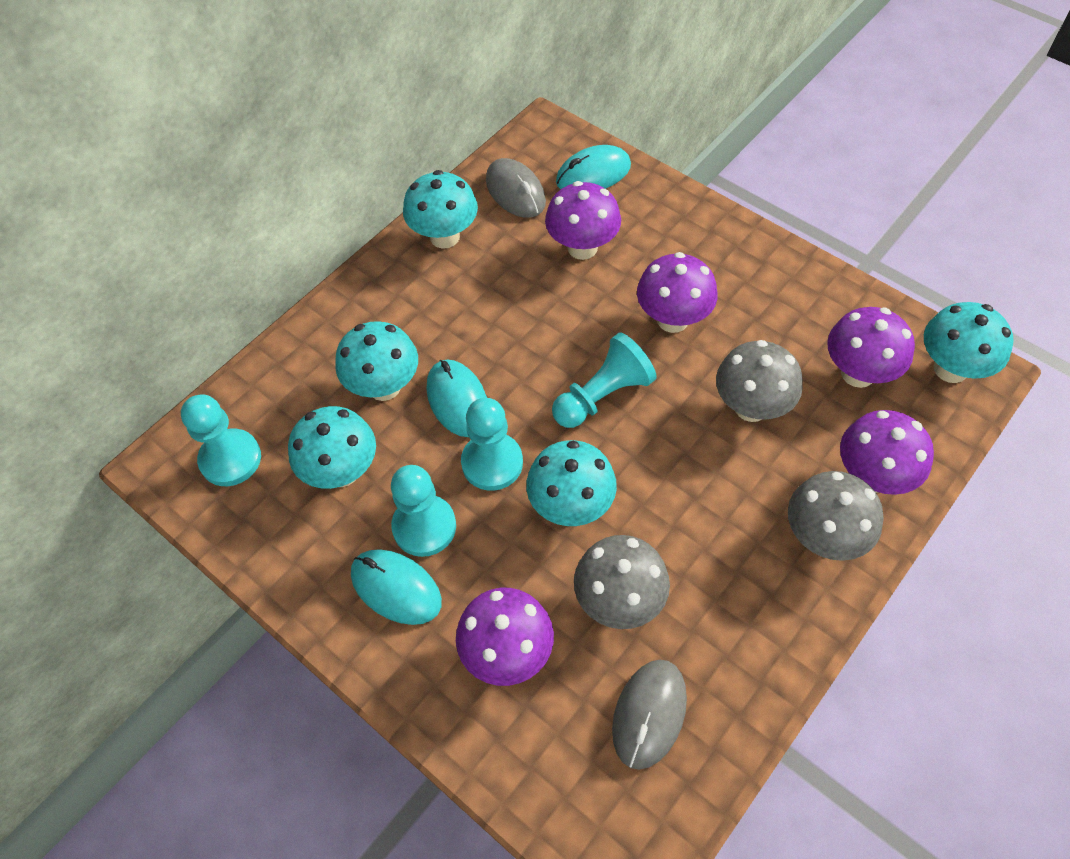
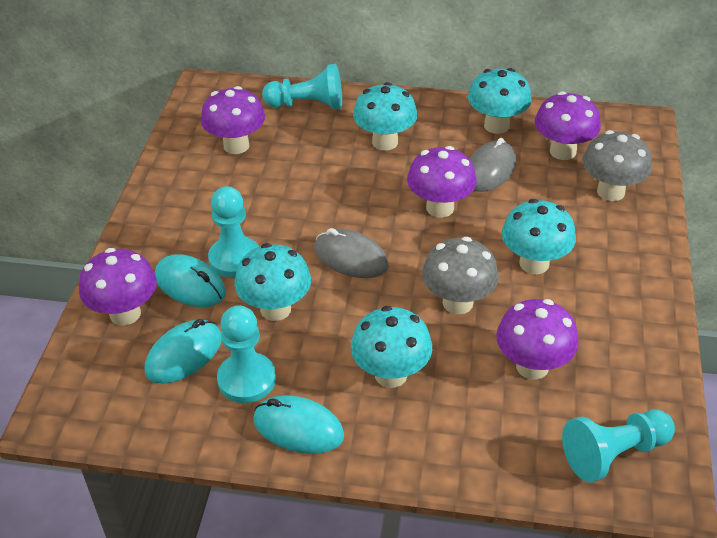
grey mushroom: [574,535,670,629] [716,340,803,422] [788,471,884,561] = 3 -> [422,237,499,314] [582,130,652,201] = 2

